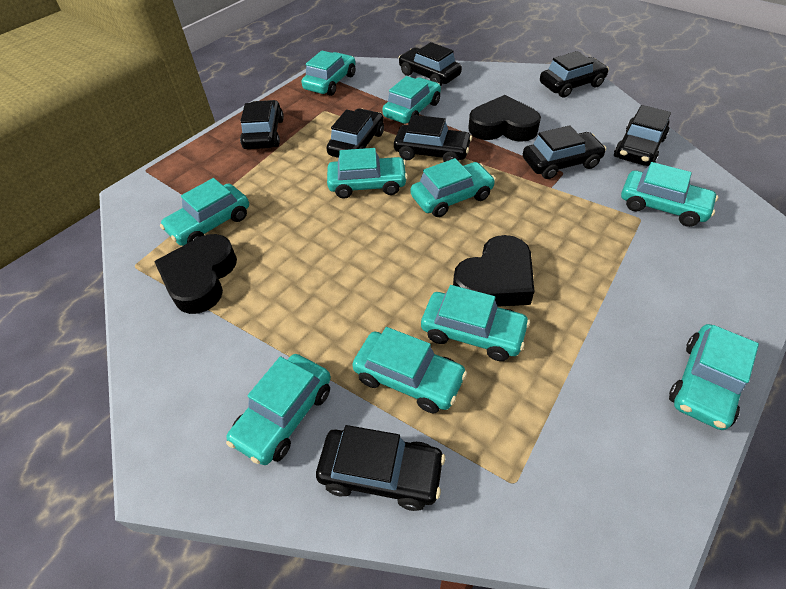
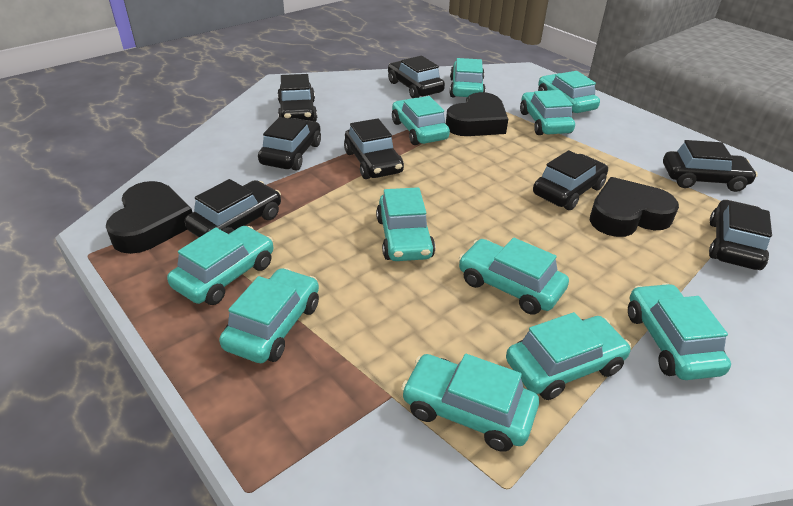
turquoise car: [160,178,249,246] [226,354,331,465] [302,51,356,96] [327,148,408,199] [352,327,467,413] [382,76,441,124] [410,158,496,217] [421,285,530,361] [621,162,718,227] [669,324,759,430] = 10 -> [167,226,274,305] [219,268,319,363] [376,187,435,261] [392,96,450,145] [401,354,539,452] [450,58,486,97] [458,238,569,315] [506,312,631,400] [520,90,575,135] [538,71,600,113] [628,283,731,380] = 11

